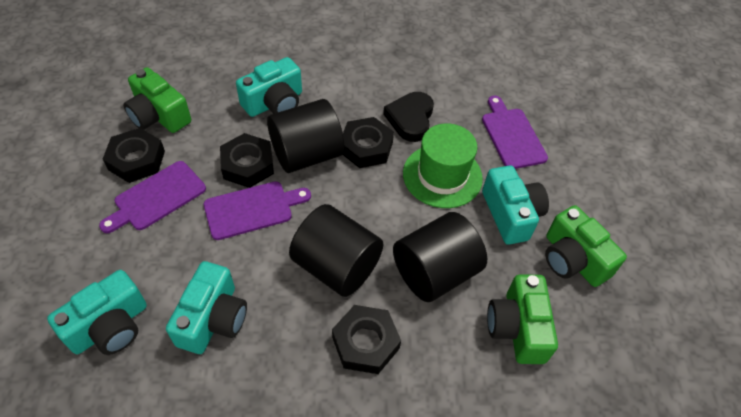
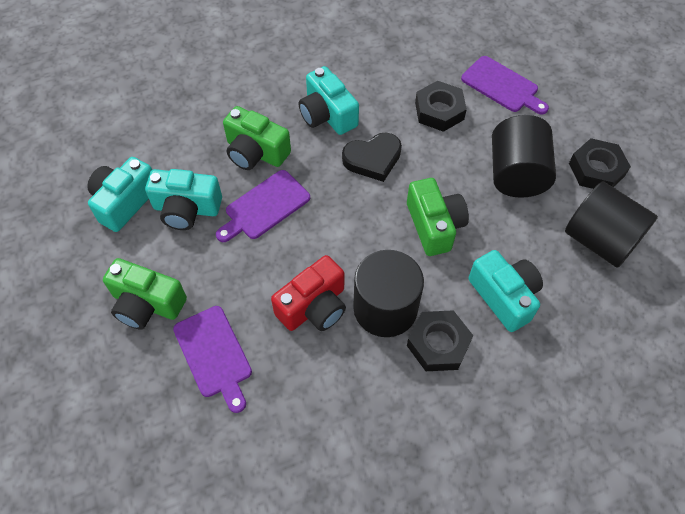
black nut: [103,128,165,183] [220,133,274,188] [332,305,401,374] [343,117,394,168] = 4 -> [407,310,473,371] [415,81,467,132] [569,138,631,189] = 3
green hat: [403,123,483,208] = 1 -> none = 0
red camera: none = 0 -> [271,255,346,331] = 1

